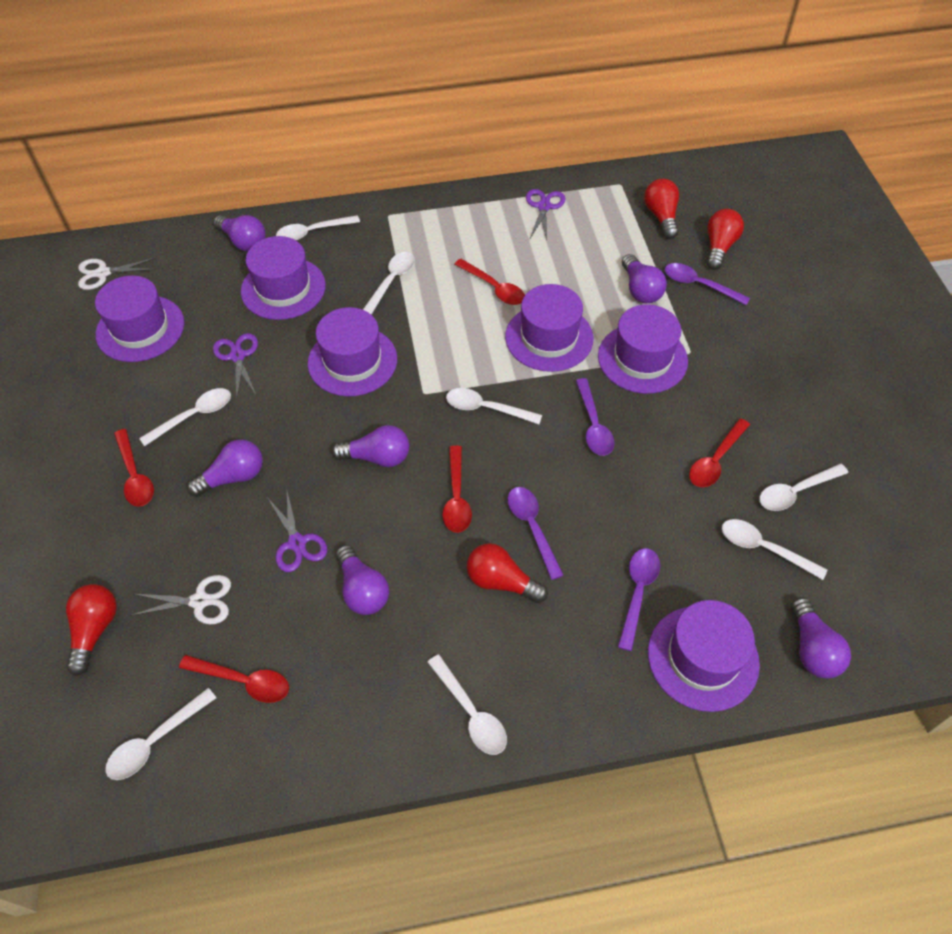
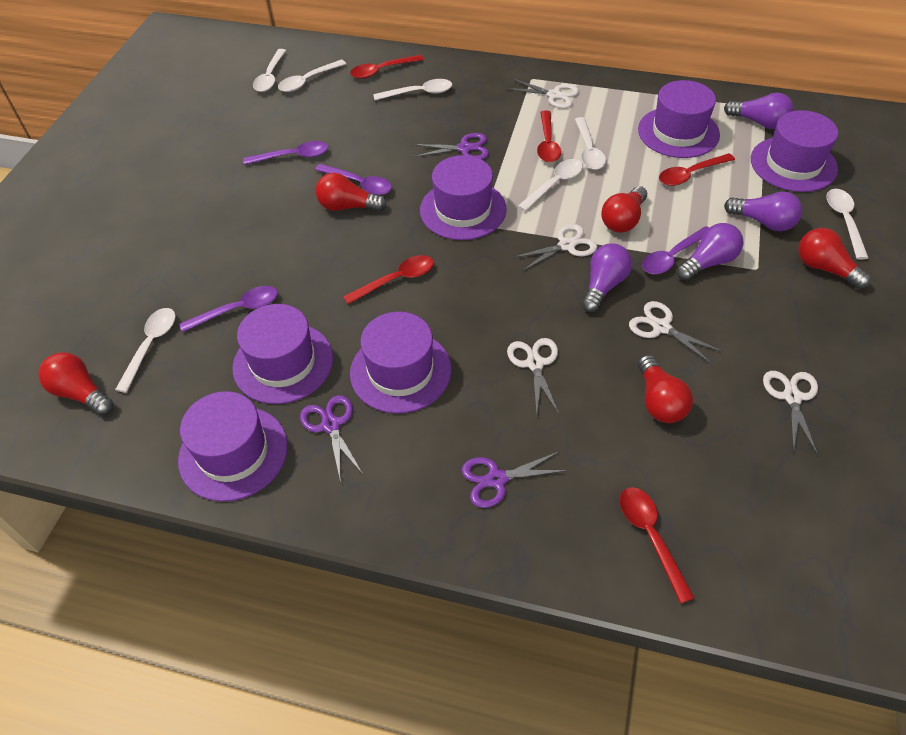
purple light bulb: [187,439,263,497] [213,215,266,252] [332,425,409,467] [336,545,389,615] [622,254,667,303] [791,597,851,679] = 6 -> [581,244,632,312] [677,223,743,281] [724,93,794,129] [724,191,802,231] = 4
red light bulb: [66,584,117,676] [467,543,548,603] [644,179,679,239] [707,209,744,270] = 4 -> [38,353,113,415] [315,173,387,212] [601,186,647,233] [638,355,693,423] [798,228,871,289] = 5
white scissors: [78,258,156,290] [130,575,231,624] = 2 -> [507,79,579,108] [507,338,559,414] [512,224,597,271] [629,301,723,364] [763,371,818,455] = 5
white spoon: [105,688,216,780] [139,388,231,446] [276,215,360,241] [363,252,415,315] [427,654,507,755] [446,388,542,424] [722,519,827,580] [759,463,848,511] = 8 -> [115,308,176,393] [253,49,286,92] [278,59,346,92] [373,79,452,100] [518,159,583,212] [575,117,606,170] [826,189,868,259] = 7

